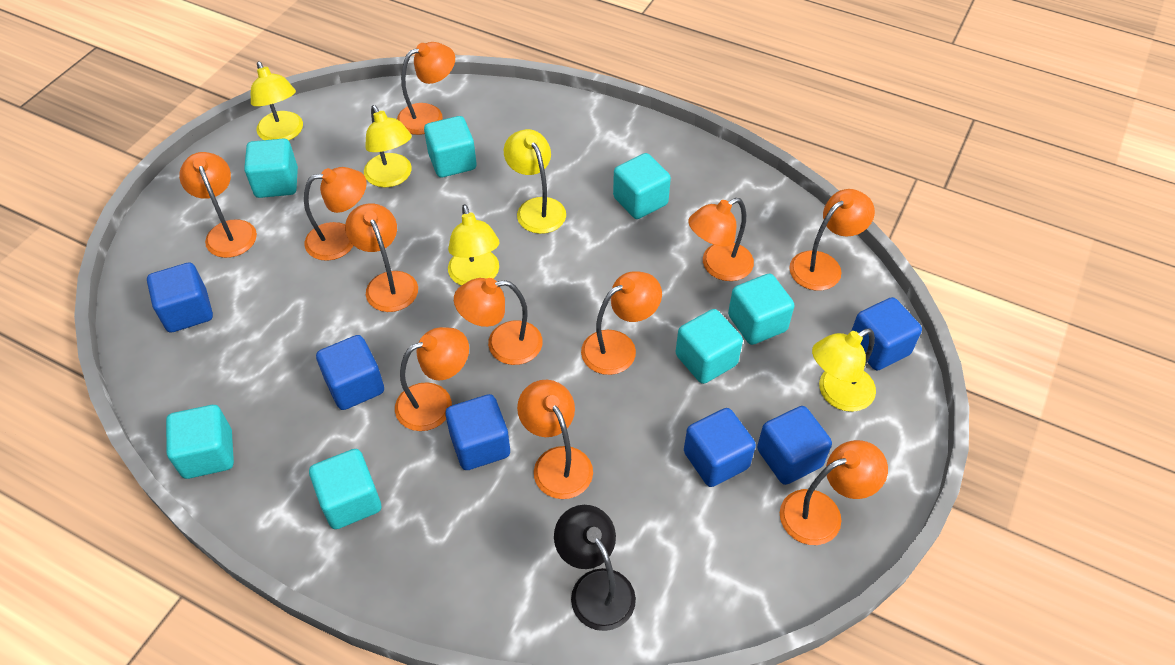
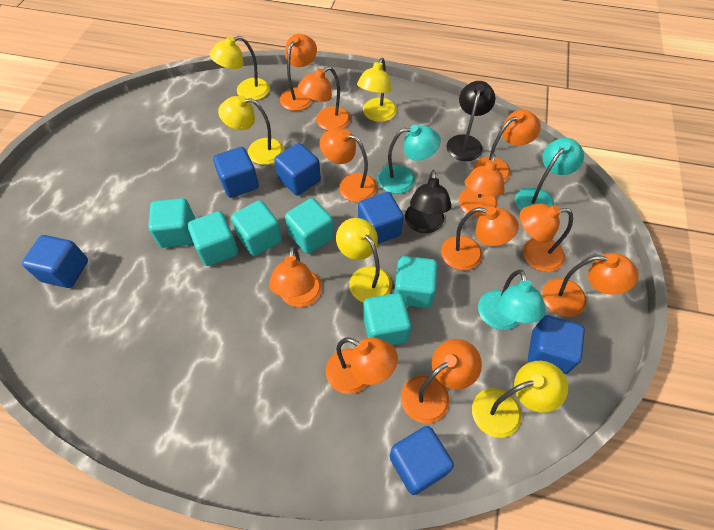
black lamp: [554,505,636,631] = 1 -> [405,170,451,233] [447,81,496,161] = 2
turquoise cube: [166,405,234,479] [244,138,298,198] [309,449,381,529] [424,116,476,178] [613,153,671,219] [676,309,743,384] [728,273,795,345] = 7 -> [148,198,195,248] [188,211,238,266] [231,200,282,256] [285,198,334,254] [363,293,411,345] [394,256,437,308] = 6
turquoise lamp: none = 0 -> [378,125,441,194] [478,270,546,330] [515,138,584,211] = 3

